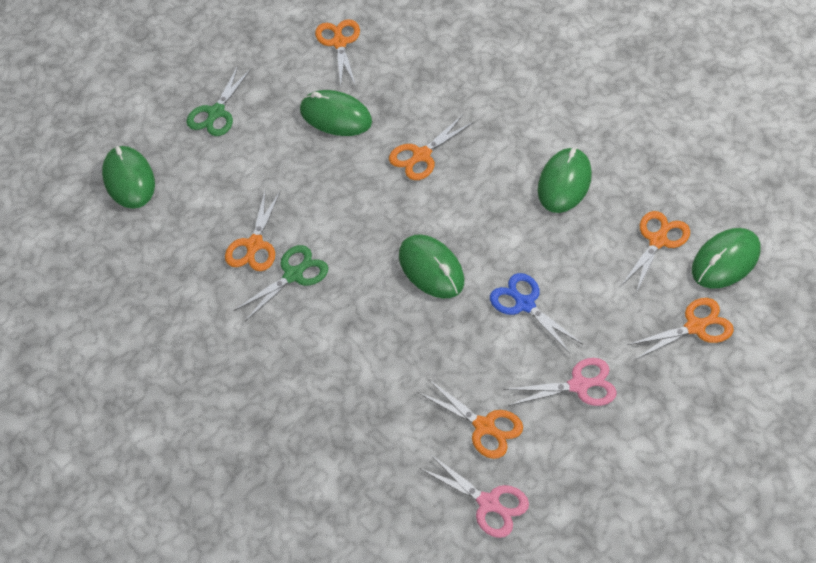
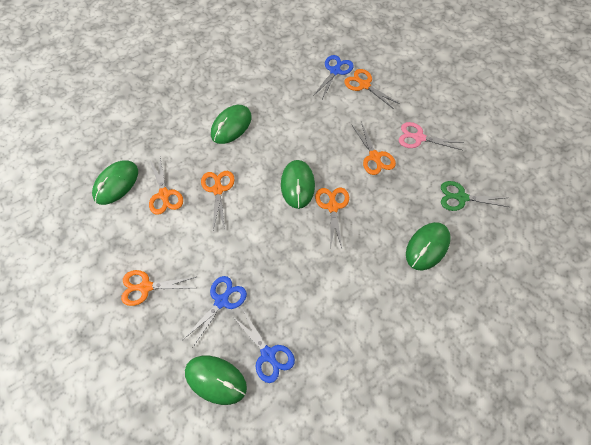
blue scissors: [490,273,582,354] = 1 -> [184,276,247,348] [232,308,295,383] [313,55,354,99] = 3
green scissors: [186,66,251,136] [233,245,328,322] = 2 -> [441,181,509,211] = 1
pink scissors: [419,454,529,538] [504,358,617,406] = 2 -> [399,122,464,150] = 1

